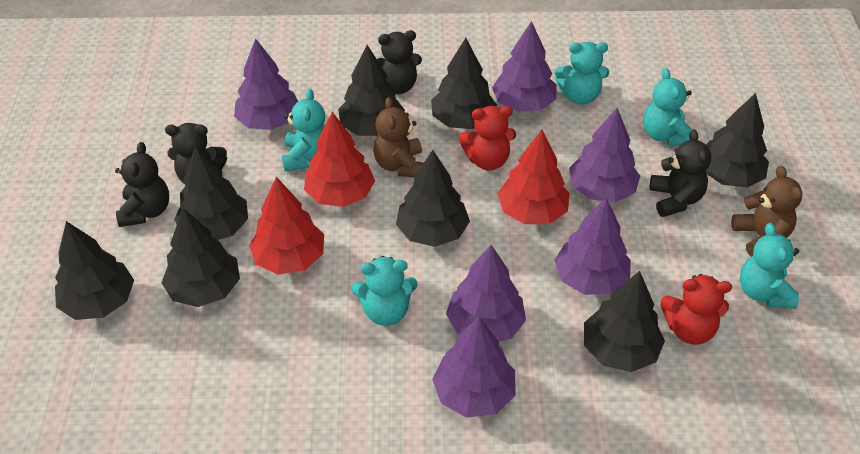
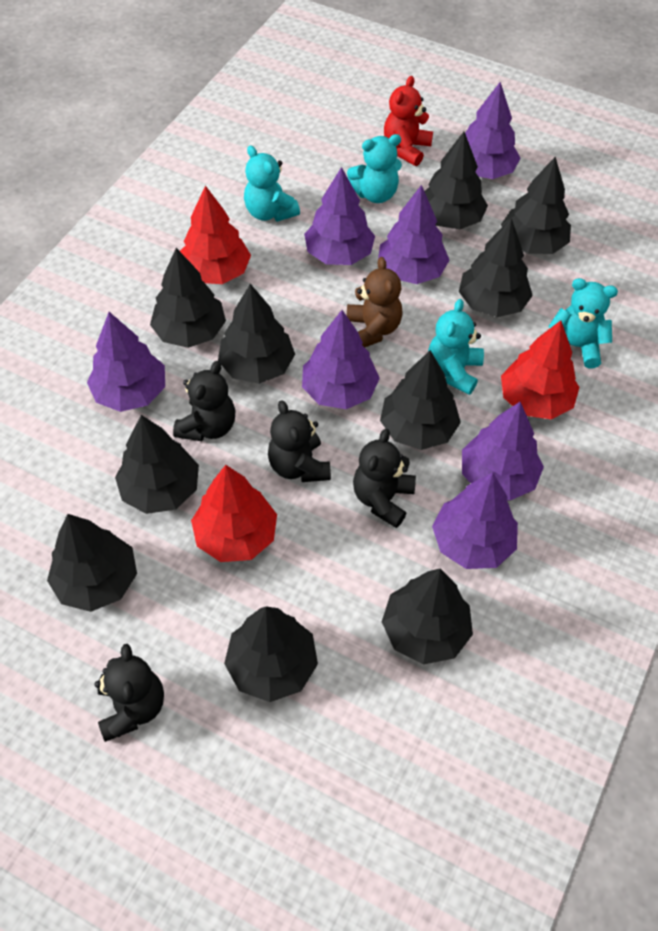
black tree: [55,221,134,320] [162,208,240,307] [174,146,248,240] [338,45,405,136] [396,150,470,247] [431,38,497,129] [584,271,665,372] [706,93,769,187] = 8 -> [47,514,137,612] [115,415,199,514] [150,248,226,348] [218,284,295,384] [224,607,318,702] [380,350,461,450] [382,569,473,664] [424,132,488,229] [459,218,533,317] [501,157,571,254] = 10
brown teddy bear: [373,97,424,177] [731,166,802,257] = 2 -> [346,257,403,348] = 1
purple tree: [234,38,298,130] [432,316,515,418] [446,245,526,342] [492,21,557,112] [554,197,631,295] [569,108,640,202] = 6 -> [87,312,165,412] [302,310,380,409] [304,167,375,265] [378,185,450,284] [432,473,518,569] [462,402,544,501] [465,82,520,179] = 7
red teddy bear: [459,106,516,170] [660,274,732,345] = 2 -> [384,76,433,166] = 1
turquoise teddy bear: [282,89,325,171] [351,256,418,326] [555,42,609,105] [643,68,692,146] [740,223,799,309] = 5 -> [244,145,300,222] [347,134,402,203] [428,299,484,395] [548,278,618,369] = 4

